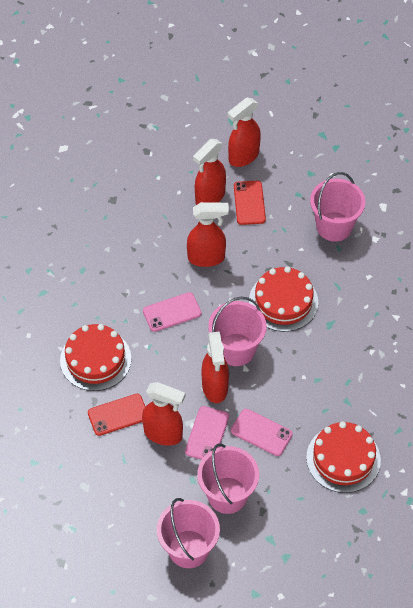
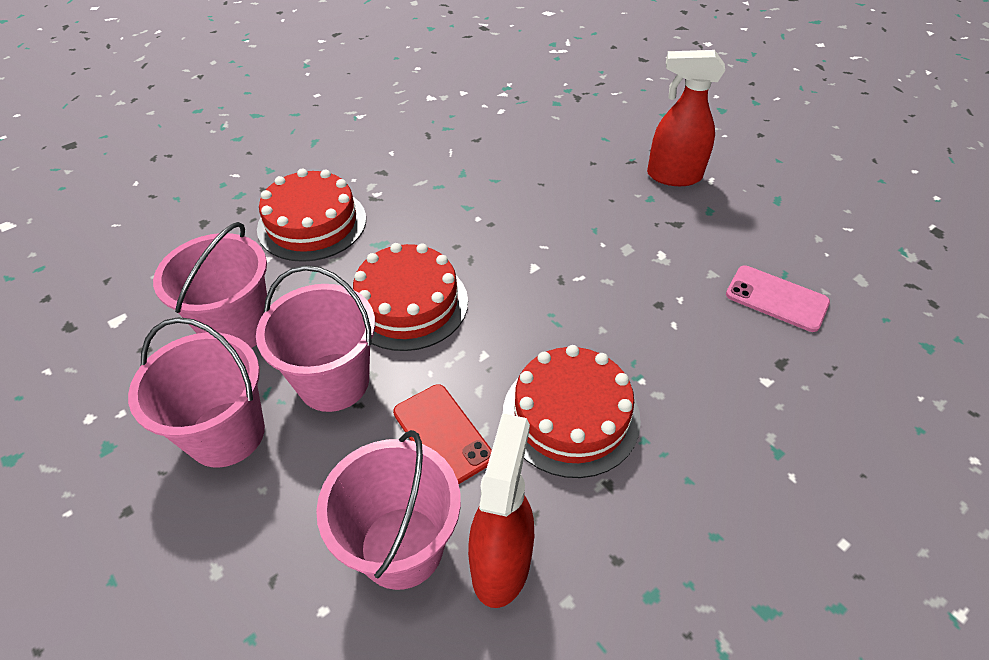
pink phone: [143,292,201,332] [185,406,229,460] [231,409,293,456] = 3 -> [726,266,830,332] = 1
red phone: [88,394,145,436] [234,181,266,225] = 2 -> [393,384,492,484] = 1
red spray bottle: [142,382,185,446] [187,202,229,267] [193,139,226,205] [201,332,229,403] [228,97,261,167] = 5 -> [468,413,534,608] [647,50,725,186] = 2

